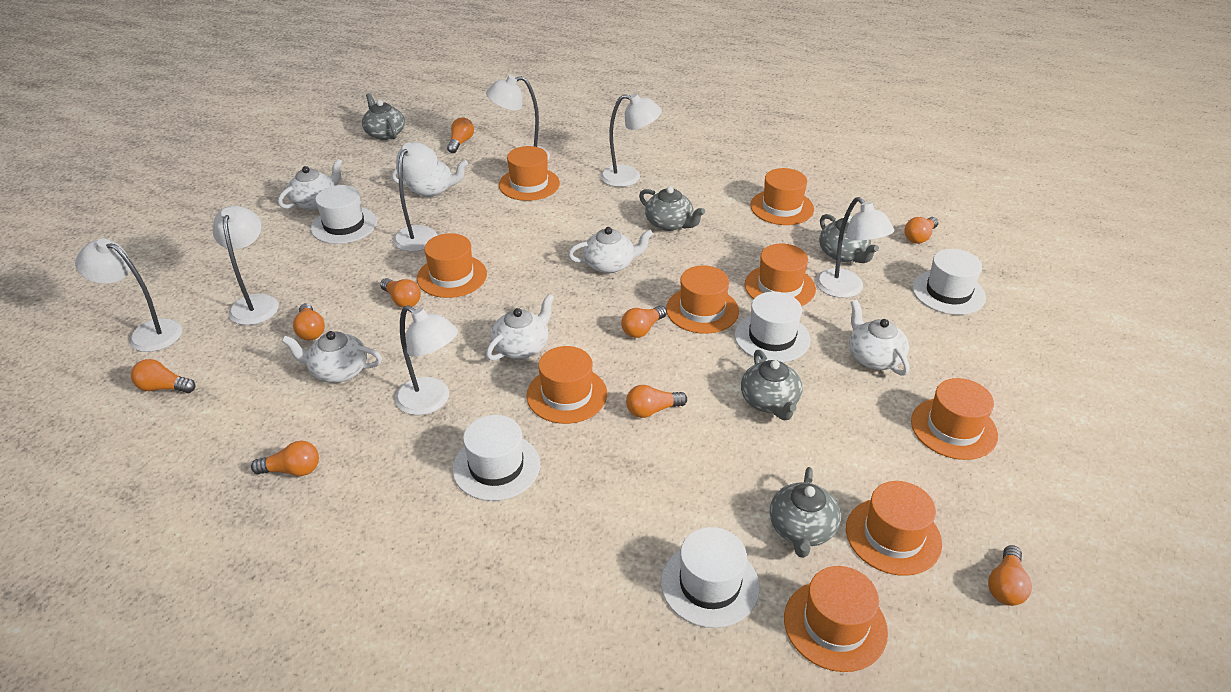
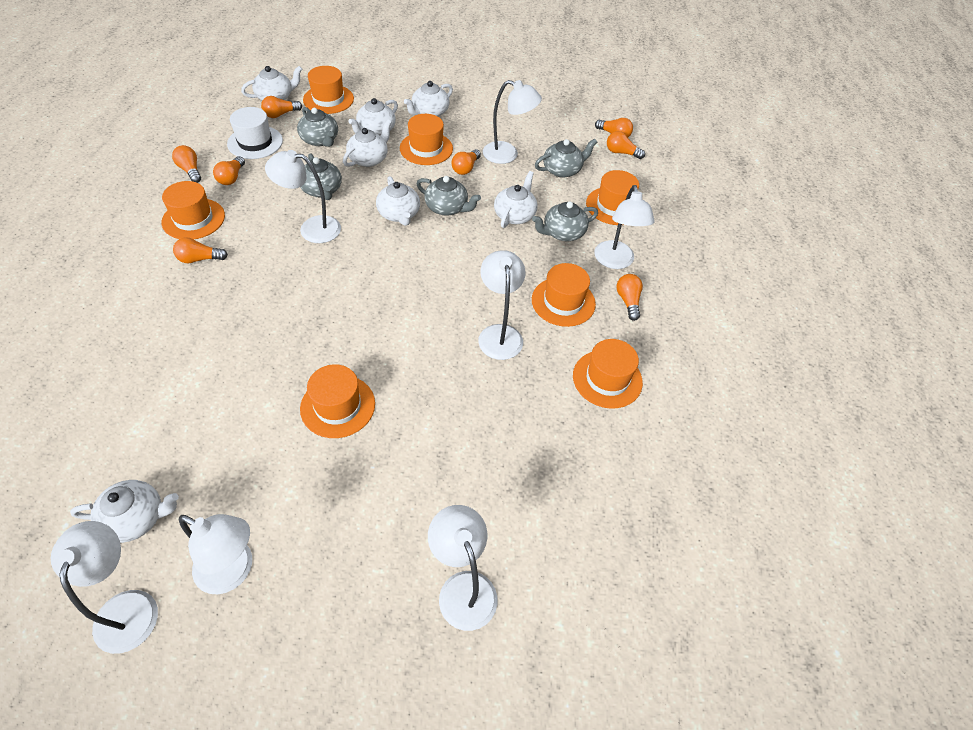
orange hat: [417,233,487,298] [499,146,560,201] [526,346,607,424] [666,265,739,334] [745,244,816,306] [750,168,814,225] [784,566,888,672] [846,481,942,576] [911,378,998,460] = 9 -> [162,181,225,239] [300,364,375,438] [303,66,354,114] [400,114,453,165] [532,263,596,327] [573,339,643,409] [586,170,639,225] = 7
orange light bulb: [131,359,195,393] [251,441,319,476] [293,303,325,341] [380,278,421,308] [447,117,474,153] [621,305,667,338] [626,385,687,418] [904,217,938,244] [988,545,1032,606] = 9 -> [172,145,201,183] [173,237,228,263] [213,156,245,185] [261,96,302,118] [452,149,481,175] [595,118,633,137] [607,131,645,159] [616,274,643,321] = 8
white hat: [311,185,377,244] [452,415,540,501] [661,527,760,628] [734,292,810,362] [912,249,986,315] = 5 -> [227,107,283,159] = 1
white teapot: [278,159,343,210] [282,331,382,383] [392,160,468,197] [486,294,554,361] [568,227,653,273] [849,300,910,375] = 6 -> [70,480,179,543] [241,66,302,101] [343,119,392,167] [348,98,398,135] [376,176,420,226] [404,81,453,116] [494,171,538,228] = 7

